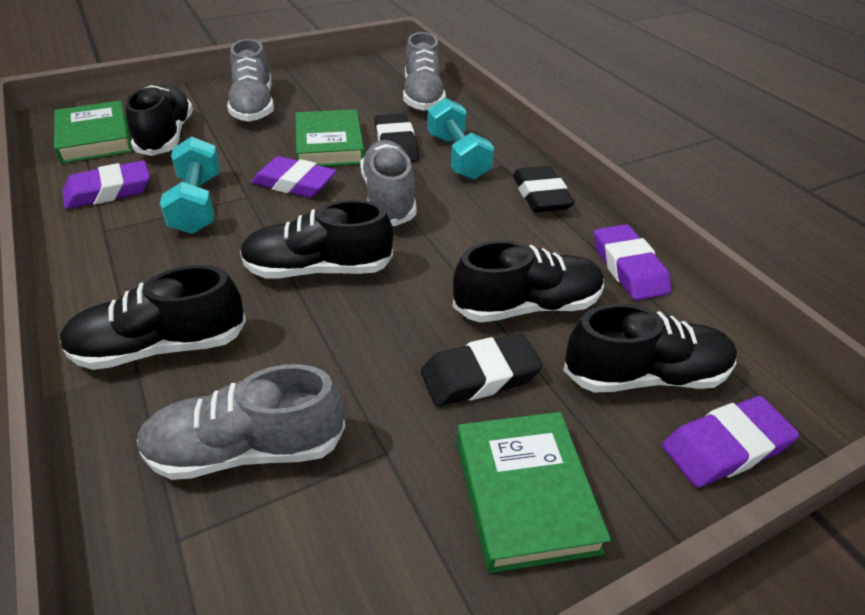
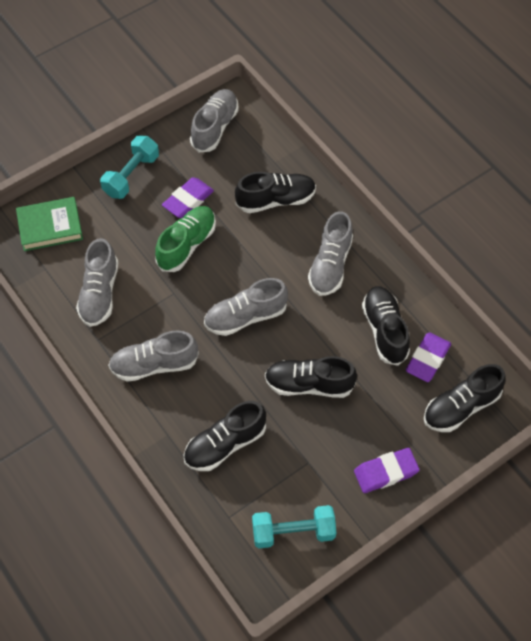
black eraser: [375,114,419,162] [421,334,542,406] [513,166,574,212] = 3 -> none = 0
green book: [54,101,132,164] [295,109,365,166] [457,412,611,573] = 3 -> [16,197,83,251] = 1
green shoe: none = 0 -> [155,206,216,272] = 1
grey shoe: [137,364,345,480] [227,39,274,121] [360,140,416,226] [403,32,446,111] = 4 -> [76,238,118,327] [108,330,199,382] [190,89,239,152] [204,278,288,336] [308,211,353,296] = 5
purple eraser: [62,161,150,209] [251,156,337,198] [594,224,671,300] [662,396,799,488] = 4 -> [162,177,214,218] [354,448,420,493] [406,332,451,382] = 3

